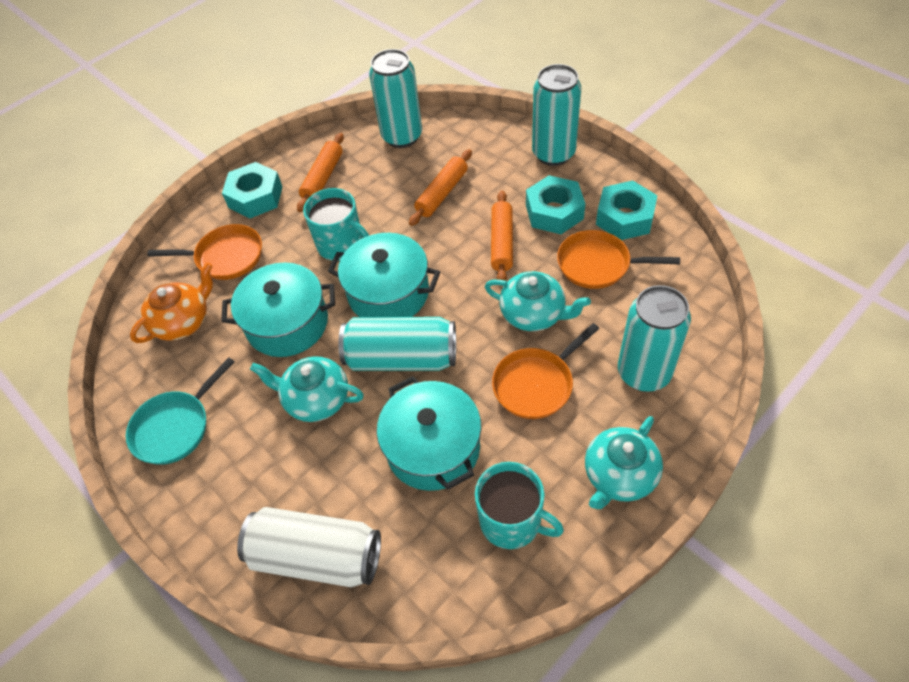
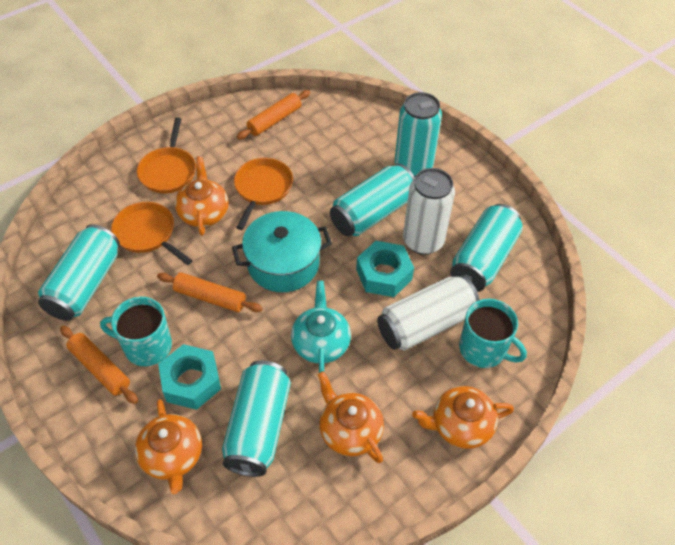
orange teapot: [130,262,213,343] = 1 -> [135,399,202,494] [175,156,229,236] [317,371,384,463] [412,386,514,449] = 4
turquoise can: [338,317,456,371] [369,49,422,148] [532,64,581,166] [618,285,691,392] = 4 -> [38,224,120,321] [222,360,291,477] [330,164,415,236] [395,92,442,177] [450,204,523,292] = 5
turquoise nut: [222,162,282,218] [526,175,585,234] [596,180,657,240] = 3 -> [158,344,221,410] [356,241,414,297] = 2
turquoise pan: [126,357,235,465] = 1 -> none = 0
turquoise pot: [221,262,335,357] [328,233,440,317] [377,376,481,491] = 3 -> [232,211,332,292] = 1
turquoise teapot: [250,356,364,422] [485,271,591,331] [585,416,663,509] = 3 -> [291,281,351,373] = 1
white can: [237,507,381,587] = 1 -> [377,275,480,351] [403,168,455,255] = 2

